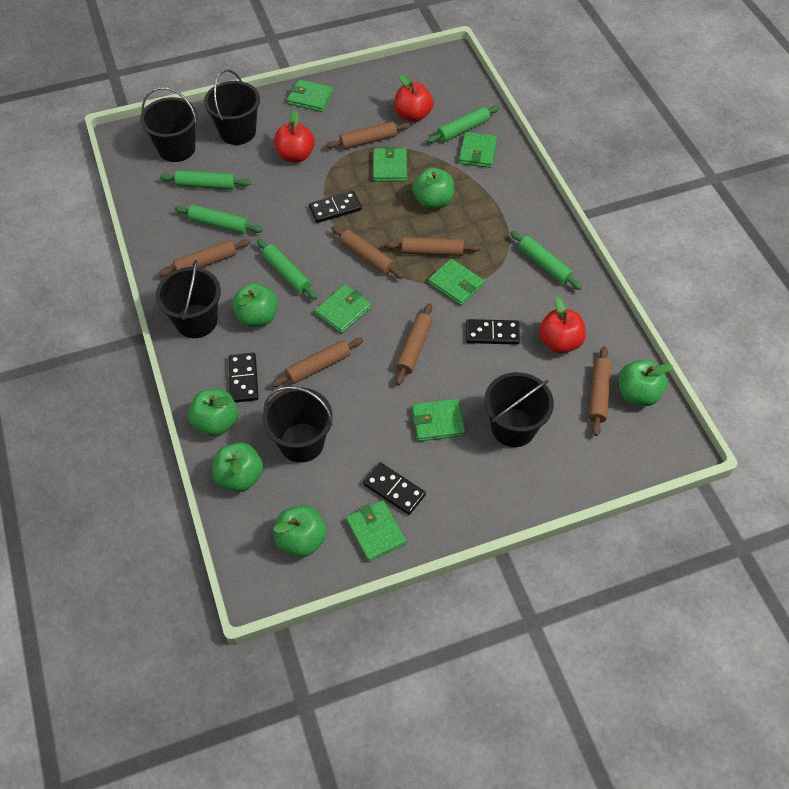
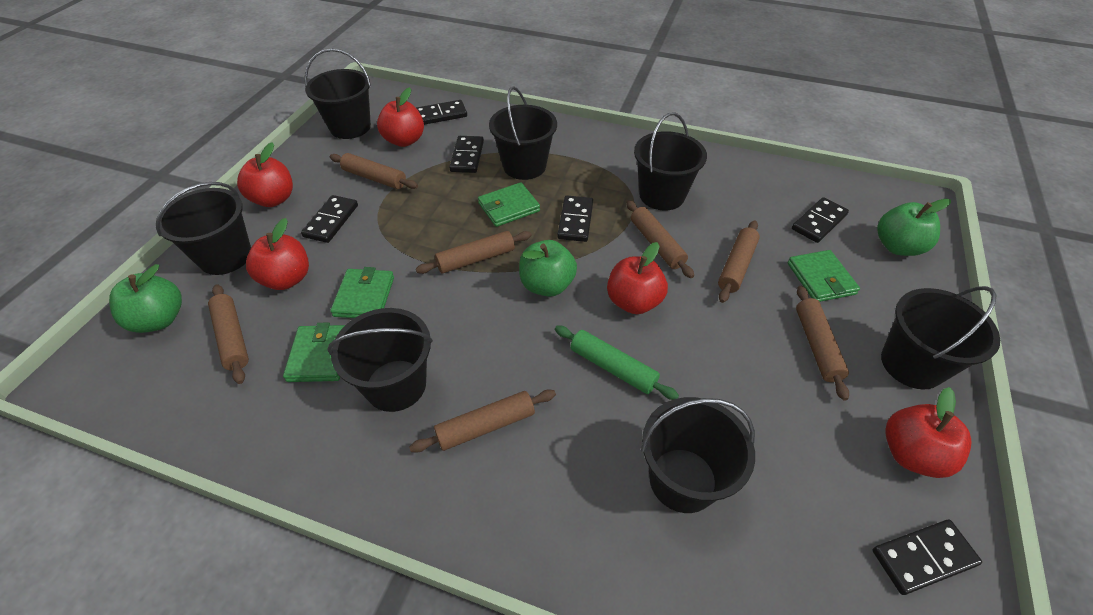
black bucket: [140,87,197,162] [156,260,221,338] [204,69,260,145] [262,386,333,463] [484,372,554,447] = 5 -> [156,182,251,275] [305,49,371,139] [328,308,433,412] [489,86,557,180] [634,113,707,210] [641,397,755,513] [881,286,1000,389] = 7
black domino: [228,353,259,403] [309,191,362,223] [363,462,426,515] [466,319,520,345] = 4 -> [301,195,358,243] [416,100,467,125] [450,136,484,173] [557,196,593,242] [792,197,849,243] [872,520,982,595] = 6
green apple: [188,389,238,436] [212,442,263,492] [232,283,278,327] [273,505,327,557] [412,168,454,209] [618,360,673,406] = 6 -> [109,264,182,333] [519,240,577,297] [877,199,951,256] = 3
green rolling pin: [160,170,251,190] [175,205,263,234] [257,239,317,300] [427,106,499,143] [510,231,582,290] = 5 -> [555,326,679,400] = 1
green wallet: [287,79,334,112] [315,284,372,333] [346,500,406,562] [373,146,407,182] [412,399,465,442] [428,258,484,305] [459,132,497,168] = 7 -> [283,323,345,382] [330,267,394,318] [478,182,540,227] [788,250,860,302] = 4
red apple: [274,110,315,162] [394,74,433,122] [539,296,586,354] = 3 -> [237,142,293,207] [246,218,309,290] [377,87,424,147] [607,242,668,314] [885,387,972,478] = 5

